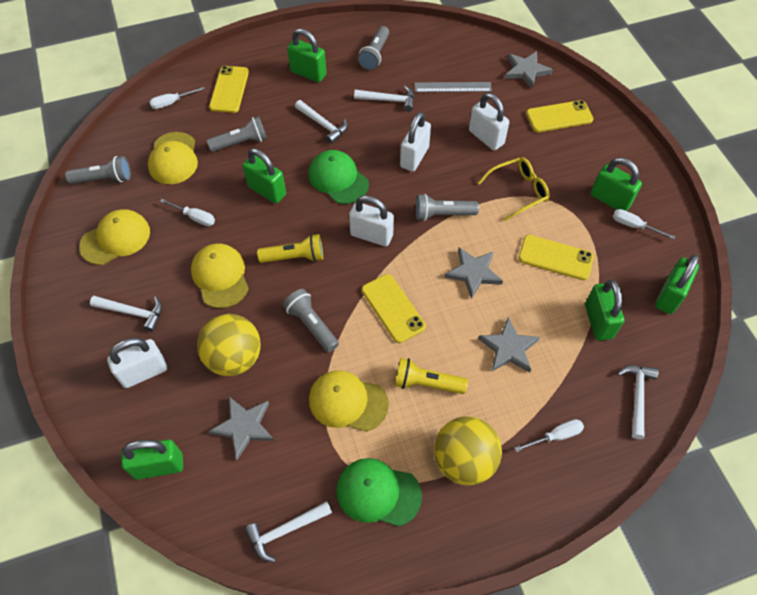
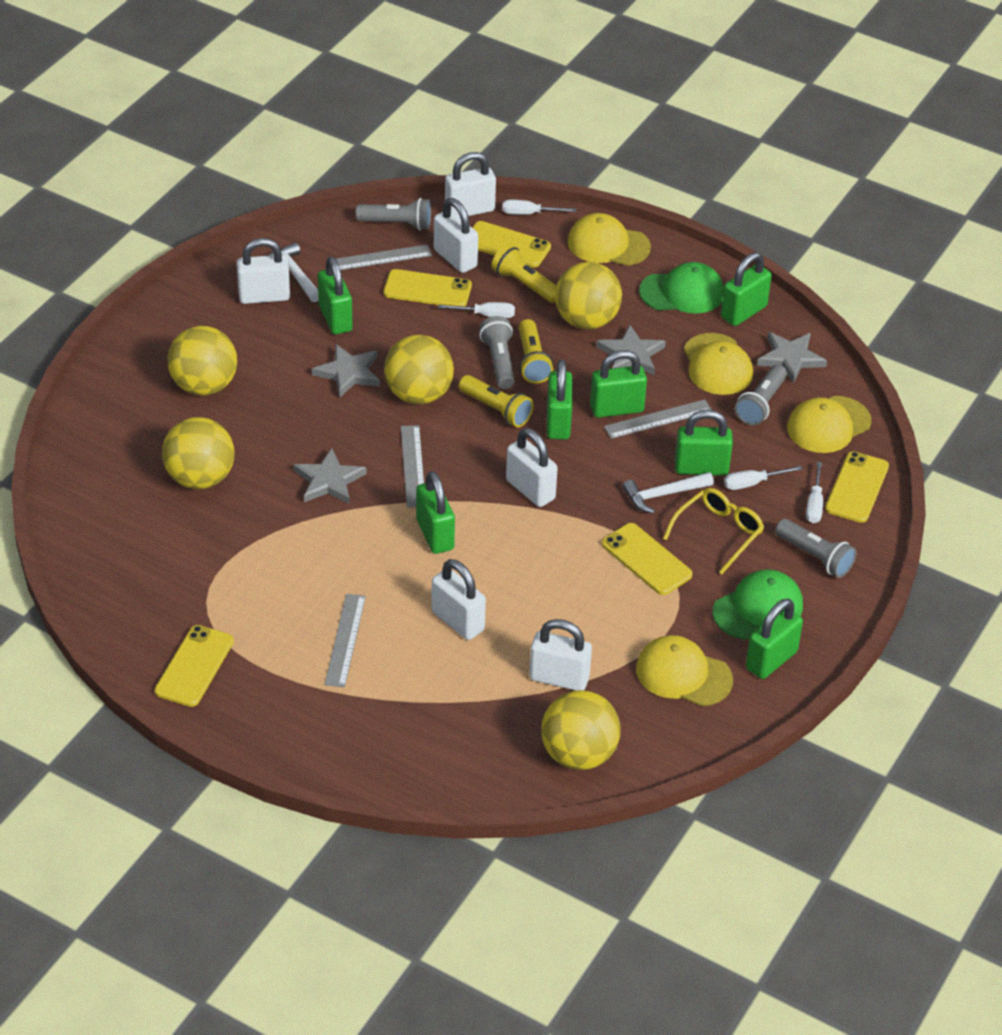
green padlock: [121,439,183,480] [242,148,286,203] [287,28,327,82] [585,280,624,341] [591,158,642,211] [655,255,699,314] = 6 -> [318,256,353,334] [416,471,455,554] [547,360,572,440] [590,350,647,418] [675,410,733,476] [721,252,772,326] [746,599,803,679] = 7
grey flashlight: [65,156,131,184] [207,116,267,152] [283,289,339,352] [358,26,389,70] [415,194,479,221] = 5 -> [356,198,431,230] [479,316,515,389] [735,365,787,425] [775,519,856,578] = 4
grey ruler: [415,82,492,92] = 1 -> [325,594,366,687] [336,244,432,270] [401,425,424,507] [604,399,712,439] = 4
white hammer: [90,296,162,332] [245,501,332,563] [295,100,348,144] [354,86,414,112] [618,365,659,439] = 5 -> [268,242,318,302] [622,472,714,514] = 2
white padlock: [107,338,167,388] [349,195,394,246] [400,112,431,172] [469,93,509,150] = 4 -> [237,238,290,304] [431,559,486,640] [434,198,478,273] [445,152,496,217] [506,428,558,507] [529,619,592,691] = 6
yellow ball: [197,314,261,376] [434,417,502,485] = 2 -> [162,417,234,489] [167,326,237,396] [384,335,454,404] [541,690,621,770] [555,262,622,329] = 5
yellow flashlight: [257,234,323,263] [395,358,468,394] = 2 -> [459,375,534,427] [491,244,556,303] [519,319,553,384] = 3
yellow phone: [209,66,249,113] [362,274,426,343] [518,235,594,280] [526,100,593,132] = 4 -> [154,625,234,707] [383,269,472,306] [472,221,551,267] [602,523,693,595] [825,451,889,523] = 5

